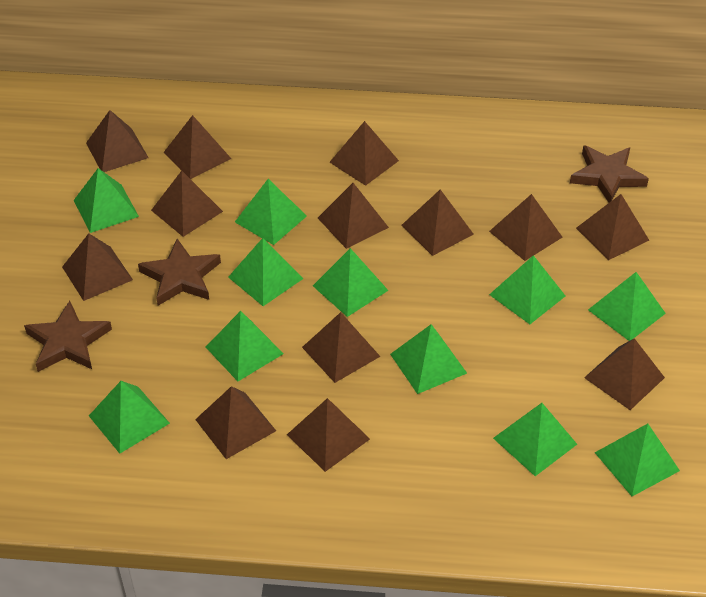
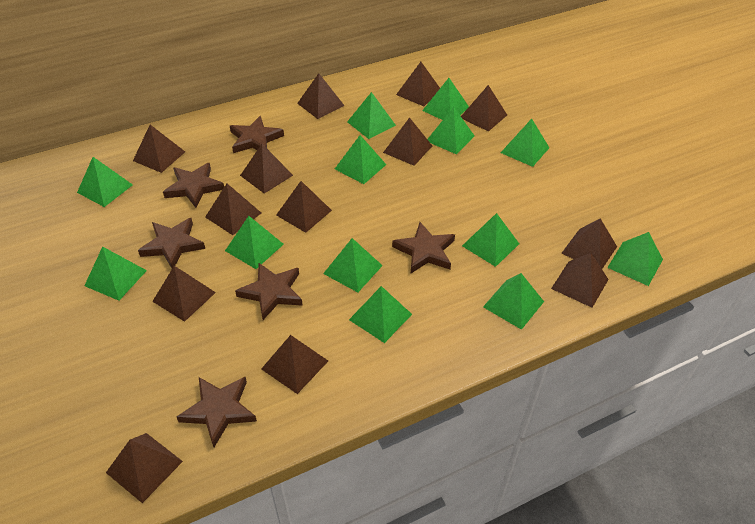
brown star: [24,301,112,372] [138,239,221,306] [570,145,649,203] = 3 -> [138,218,205,268] [163,162,224,208] [177,377,257,447] [230,116,284,153] [235,263,303,320] [392,222,455,273] = 6
green pyramid: [74,168,139,233] [89,381,170,454] [206,311,284,381] [228,238,304,306] [235,179,307,245] [313,248,389,317] [390,324,467,394] [489,255,565,324] [493,403,577,476] [588,272,666,341] [595,424,680,496] = 11 -> [77,157,133,207] [84,246,147,301] [225,216,284,269] [323,238,383,292] [335,135,386,184] [347,92,396,139] [349,286,412,343] [422,78,469,120] [427,107,474,155] [462,213,519,267] [483,273,544,330] [501,119,549,167] [607,232,663,286] = 13

